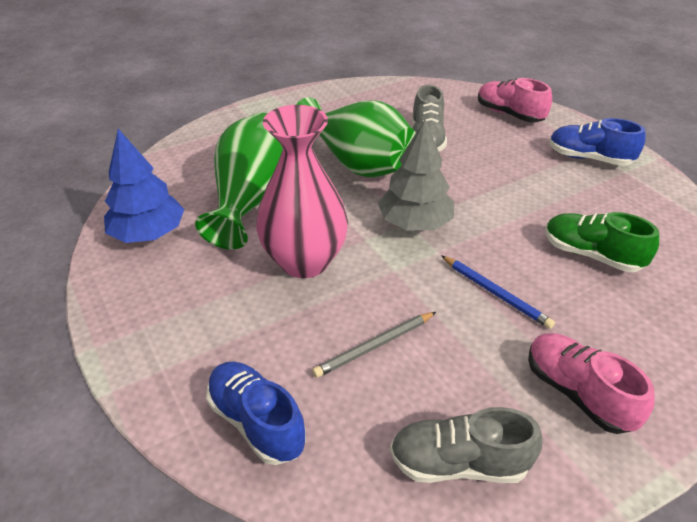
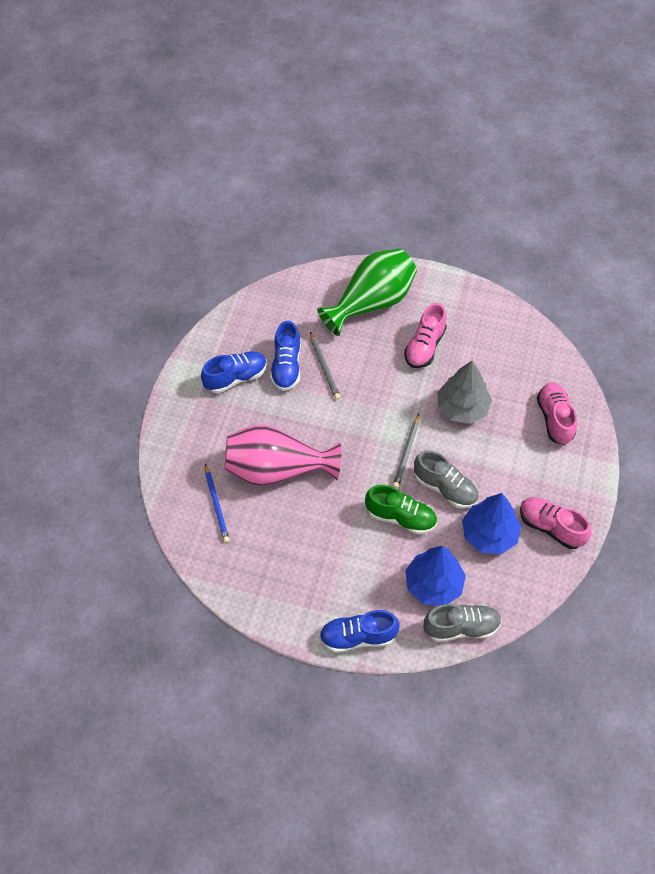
blue shoe: [206,362,306,465] [549,118,646,166] = 2 -> [201,351,267,393] [270,321,301,391] [319,610,400,653] = 3
blue tree: [104,129,184,243] = 1 -> [405,546,466,606] [462,493,521,554] = 2
green vase: [195,112,283,249] [296,97,416,177] = 2 -> [317,248,417,336] = 1
grey pencil: [312,312,436,378] = 1 -> [310,332,340,400] [393,414,419,488] = 2
pink shoe: [478,78,552,123] [528,333,655,434] = 2 -> [404,303,447,368] [520,497,591,549] [537,382,577,445] = 3

